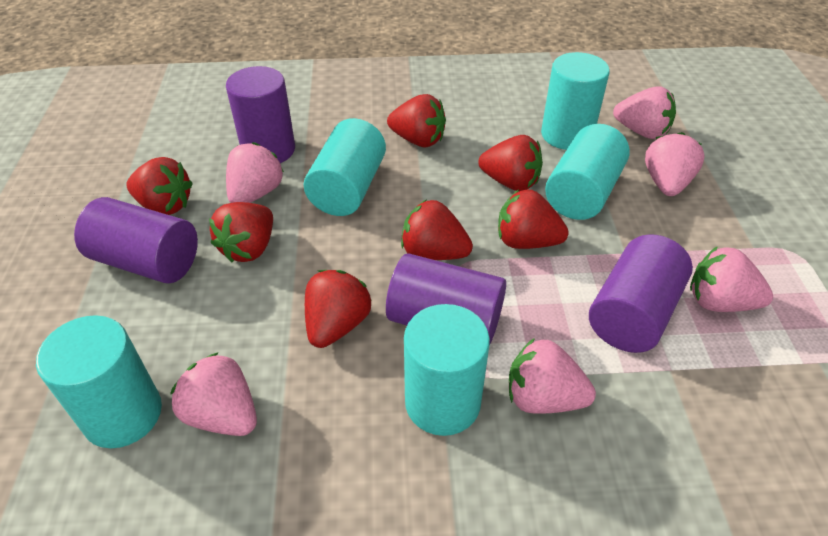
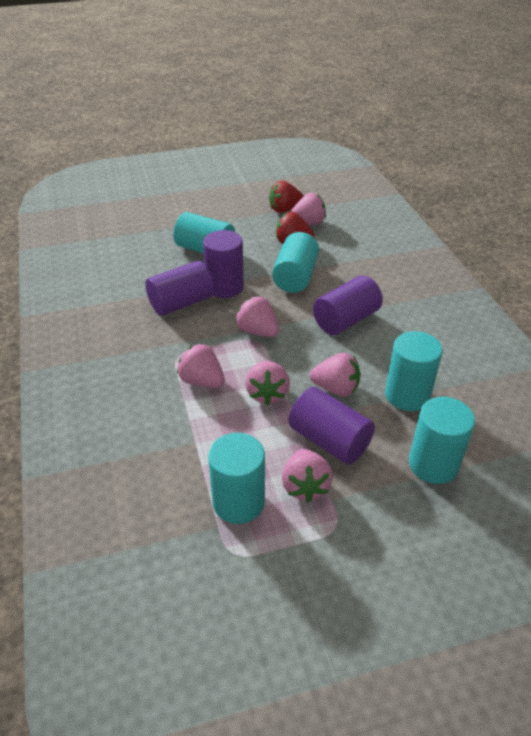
red strawberry: [126,157,193,215] [209,202,273,262] [305,270,371,348] [387,94,446,147] [401,199,473,260] [478,135,543,191] [498,190,569,249] = 7 -> [269,181,304,213] [276,212,314,244] = 2

